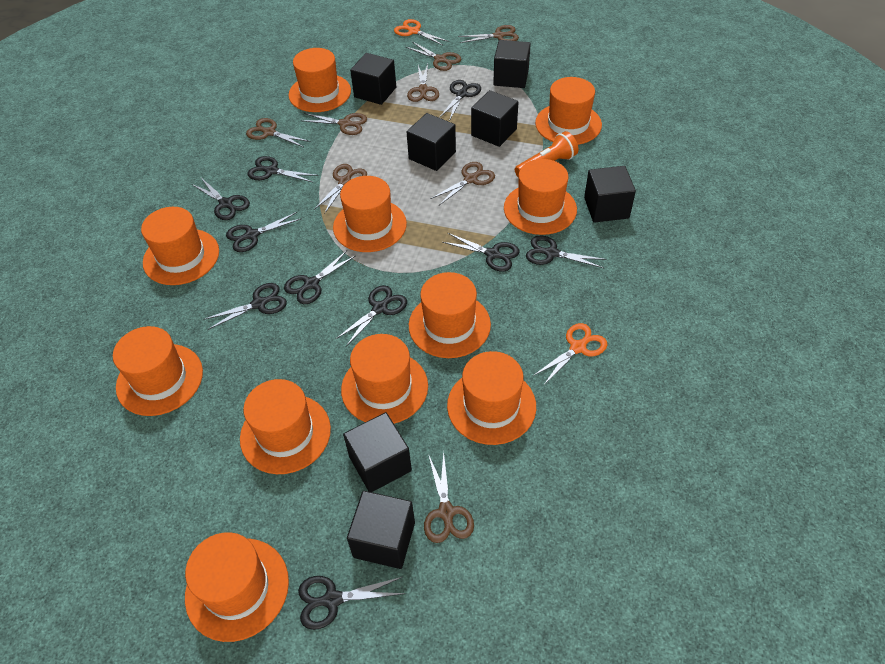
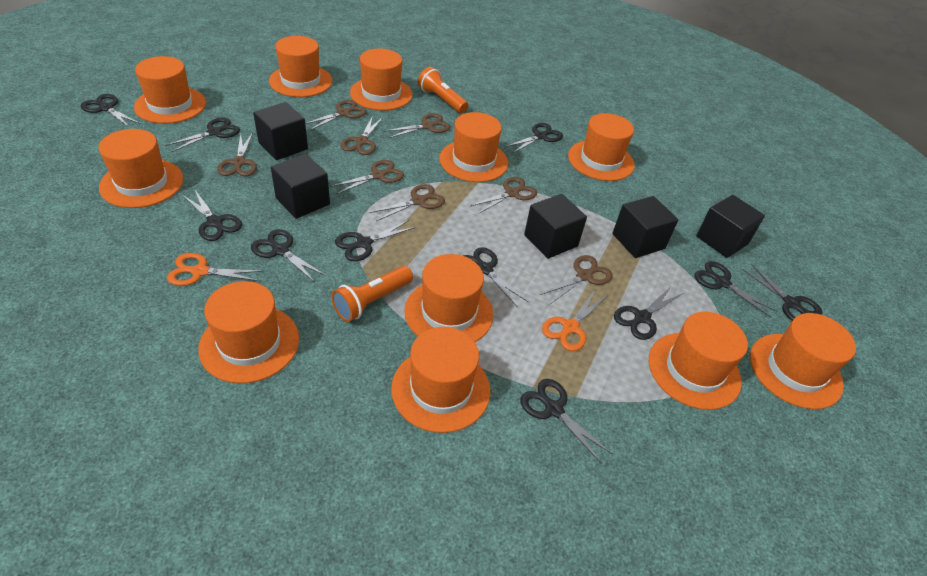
black cube: [343,412,412,492] [347,491,415,569] [350,53,396,105] [407,113,456,171] [471,90,518,147] [493,40,531,88] [584,166,636,223] = 7 -> [253,102,308,160] [271,154,330,219] [524,194,587,259] [612,196,678,258] [696,195,765,258] = 5
black scissors: [192,178,250,220] [203,283,287,330] [226,212,302,252] [247,156,318,182] [284,250,355,304] [298,576,406,630] [336,285,407,346] [439,80,481,121] [442,233,520,272] [526,235,606,268] = 10 -> [81,94,141,128] [165,117,240,152] [182,190,242,241] [251,229,326,282] [335,220,416,261] [463,247,528,307] [505,123,563,154] [520,379,613,464] [614,288,682,340] [694,261,777,318] [742,264,822,320] = 11
orange flashlight: [515,131,578,177] = 1 -> [331,266,413,322] [418,67,468,113] = 2

